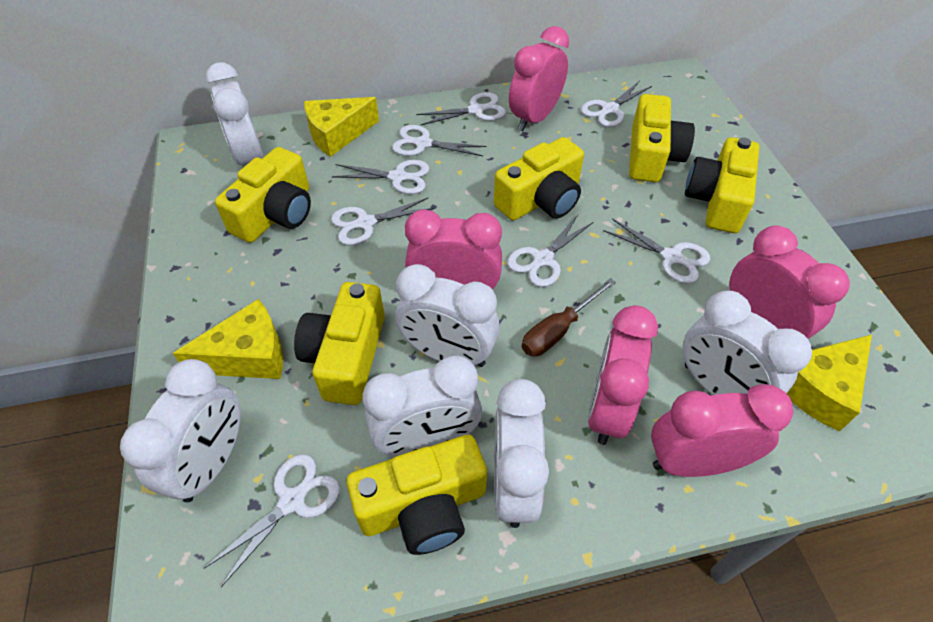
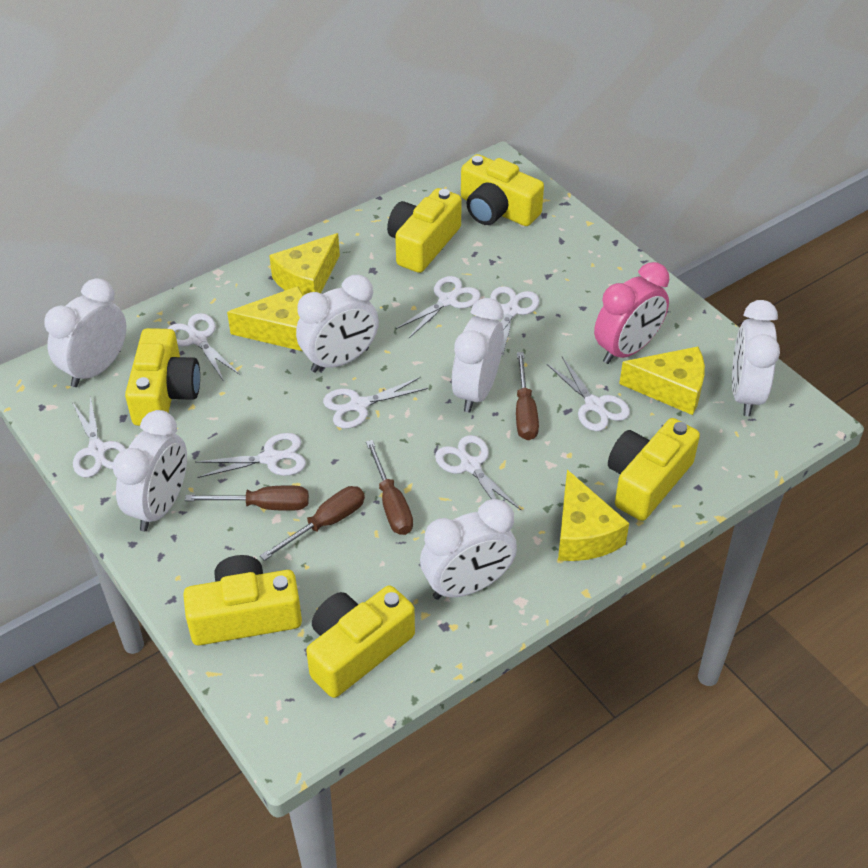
brown screwdriver: [522,278,616,356] = 1 -> [185,485,309,511] [260,486,365,561] [366,440,413,535] [516,352,539,440] = 4
pink clock: [405,209,502,289] [509,26,569,131] [588,305,658,445] [651,384,793,477] [729,226,850,339] = 5 -> [594,262,669,364] = 1
yellow cheese: [173,299,283,379] [304,97,379,157] [787,335,872,431] = 3 -> [227,286,303,351] [269,233,340,295] [558,470,629,561] [619,347,705,415] = 4

